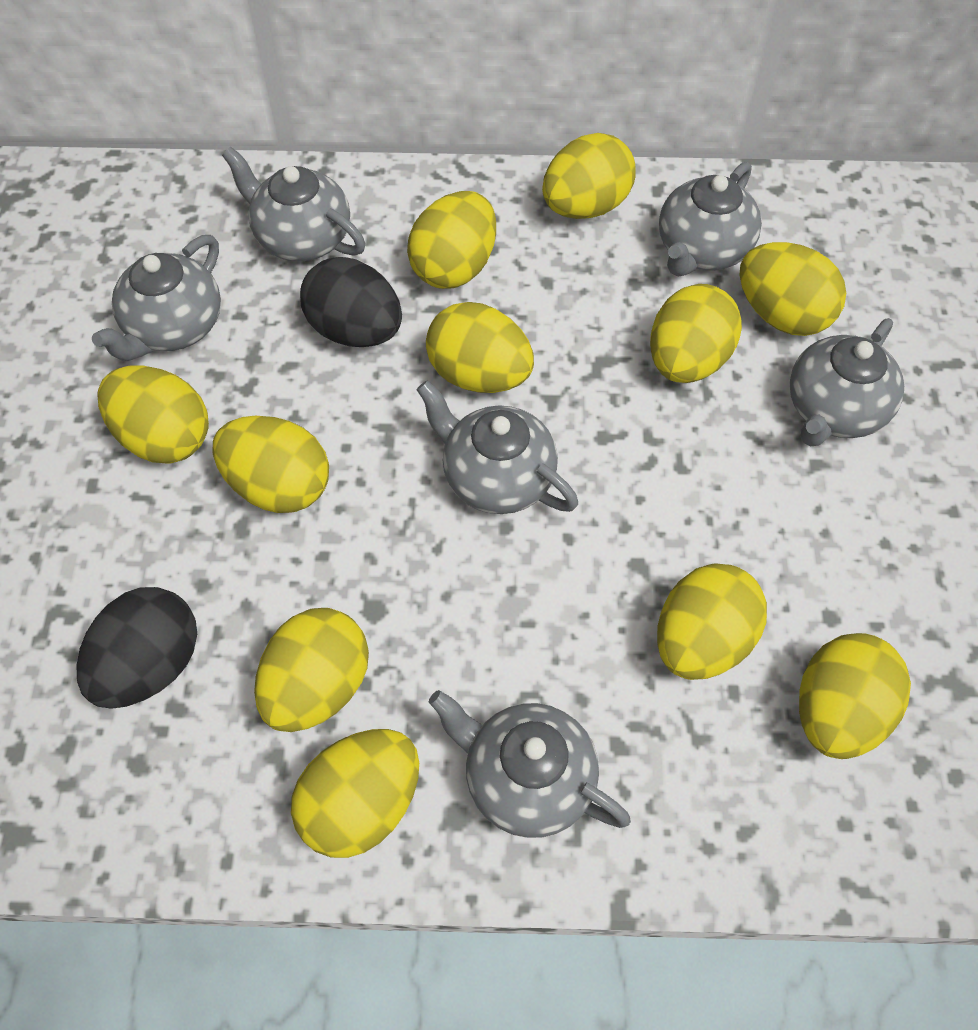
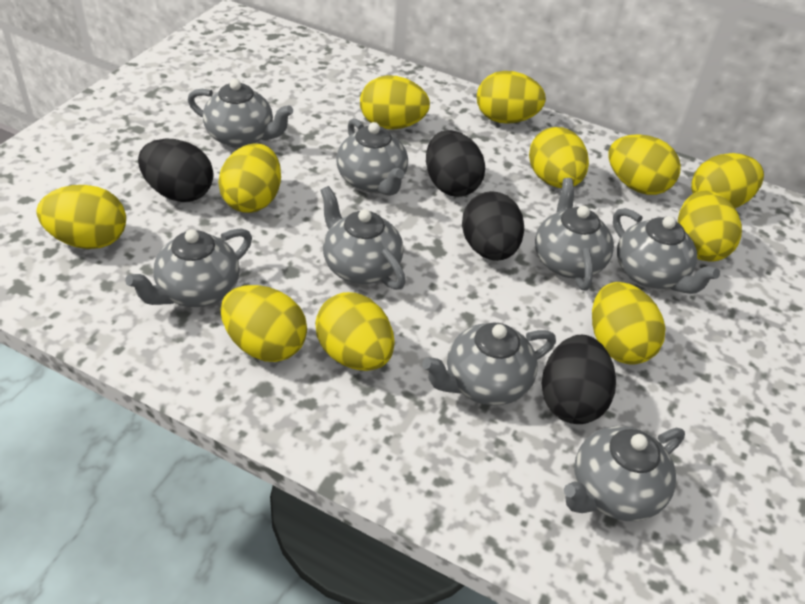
black egg: [77,587,197,709] [300,257,402,347] = 2 -> [138,138,214,202] [426,130,485,197] [462,191,524,261] [542,335,616,424] = 4
grey teapot: [92,235,221,361] [222,147,365,261] [417,381,578,514] [429,690,631,838] [659,162,762,276] [790,318,904,446] = 6 -> [125,228,252,307] [188,79,293,148] [320,186,406,290] [336,118,408,196] [422,322,556,406] [535,178,614,290] [564,426,685,521] [613,208,720,294] = 8

